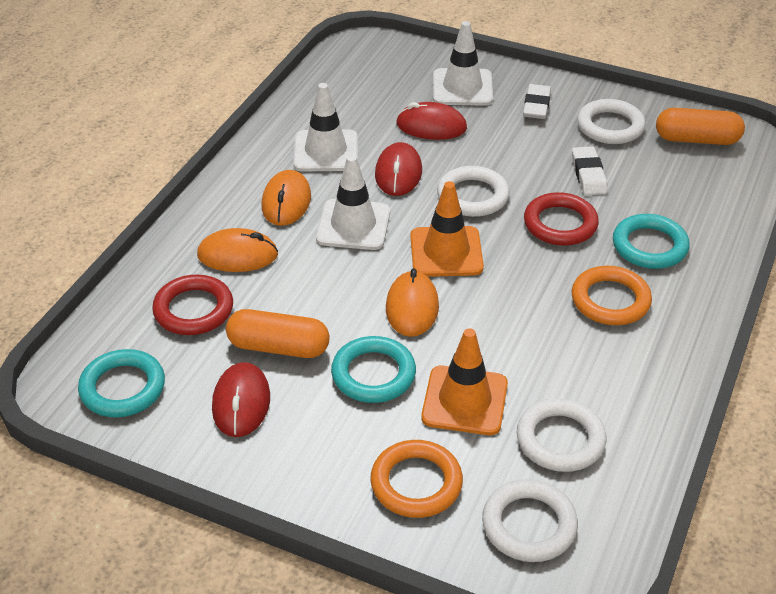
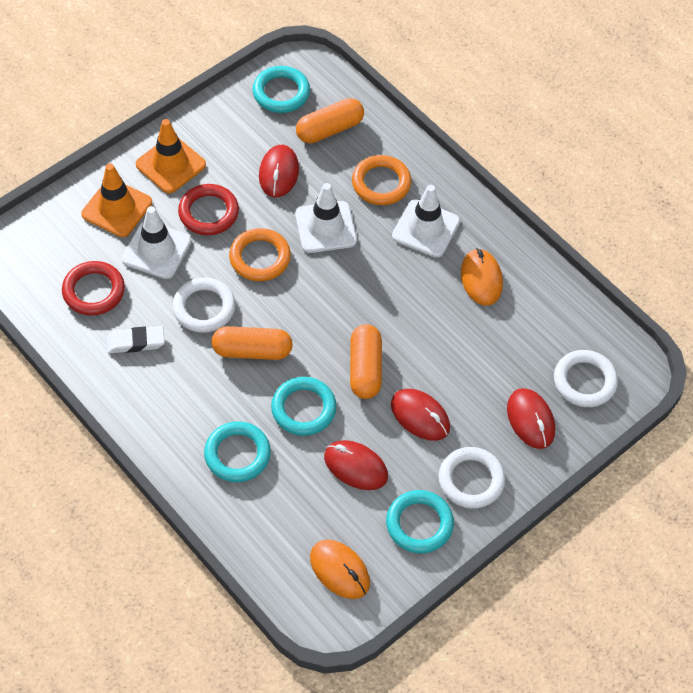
orange capsule: [226,309,330,358] [656,108,745,145] = 2 -> [212,326,293,360] [296,98,364,143] [350,324,382,399] = 3
orange mouse: [197,228,278,272] [261,170,311,226] [386,268,439,337] = 3 -> [310,539,370,599] [461,248,503,306] = 2
red mouse: [212,362,270,437] [375,142,422,196] [396,102,467,140] = 3 -> [259,145,299,197] [324,440,388,490] [391,389,450,441] [507,388,555,449] = 4
turquoise ring: [78,349,165,417] [331,336,416,403] [613,214,690,269] = 3 -> [204,421,271,482] [252,66,310,113] [271,377,337,436] [386,490,454,553] = 4
white eraser: [523,84,551,119] [572,146,607,195] = 2 -> [107,326,165,353] = 1
white ring: [437,166,510,217] [482,479,578,562] [517,398,606,472] [577,99,645,144] = 4 -> [172,277,236,333] [439,447,505,509] [554,350,618,407] = 3

